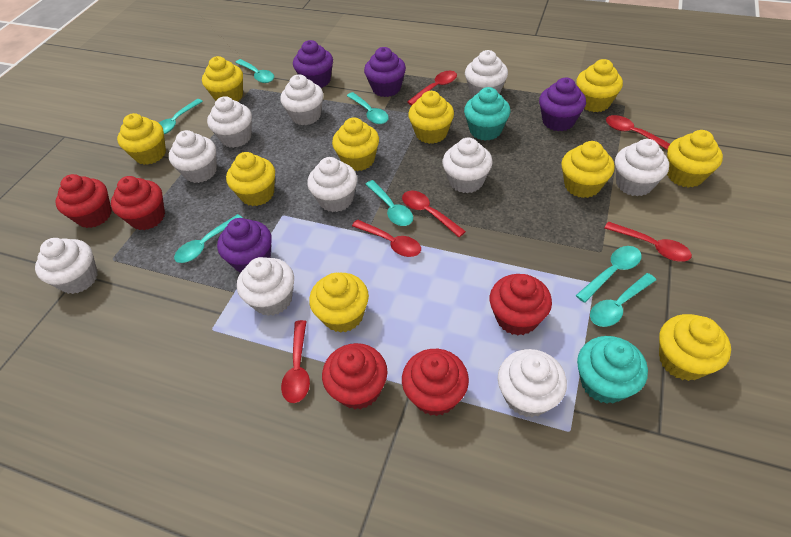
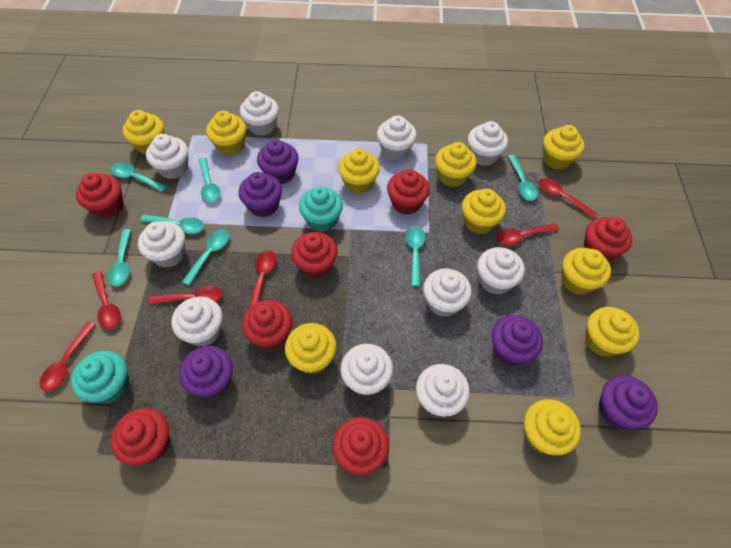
purple cupcake: [217,218,272,273] [293,40,333,88] [364,47,406,97] [539,78,586,131] = 4 -> [179,346,233,398] [239,172,282,217] [257,139,299,184] [492,315,543,366] [599,376,658,429] = 5
red cupcake: [55,174,112,228] [111,176,165,230] [322,343,388,409] [402,349,469,416] [490,274,552,335] = 5 -> [76,173,123,218] [111,408,170,466] [242,300,292,350] [291,232,338,279] [332,417,389,475] [387,169,430,215] [584,217,632,262] = 7

